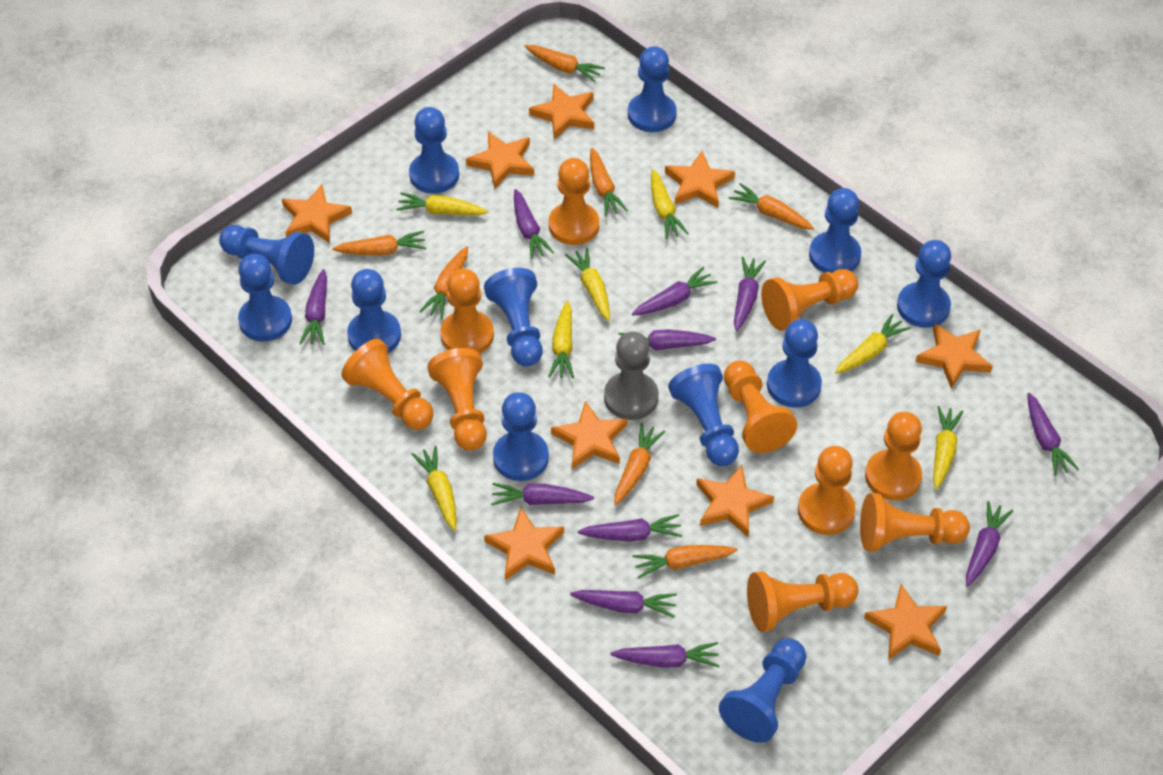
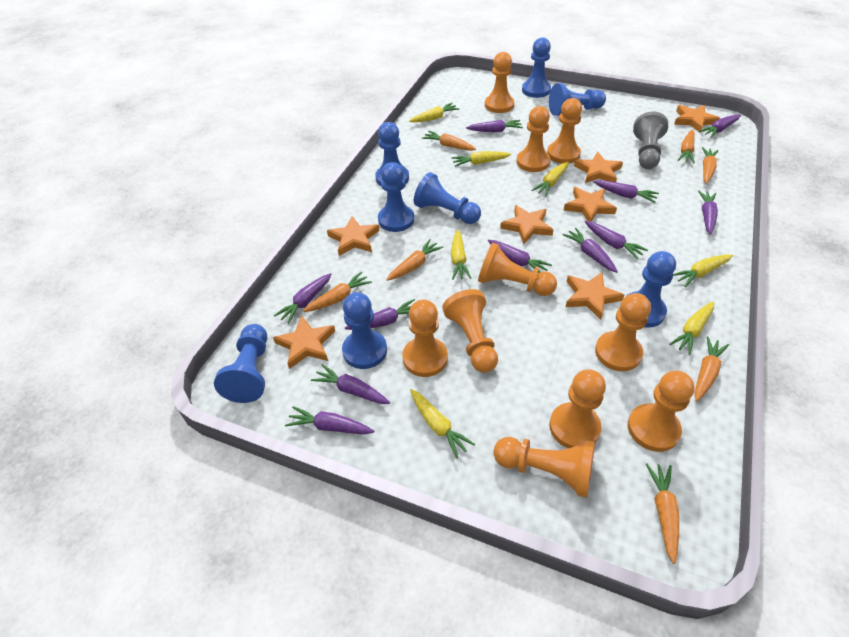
blue pawn: [219,225,314,285] [238,254,292,341] [347,269,401,353] [409,107,459,194] [484,268,543,366] [493,392,549,481] [628,46,677,132] [668,364,739,466] [719,638,806,743] [767,319,822,408] [809,188,861,273] [897,240,951,328] = 12 -> [214,324,267,403] [342,292,387,369] [375,122,409,186] [378,162,414,232] [414,172,481,224] [522,37,551,98] [549,83,606,116] [625,251,676,328] = 8
orange star: [282,184,352,243] [466,132,534,188] [484,507,564,580] [529,84,594,139] [551,401,628,469] [665,151,735,208] [696,465,774,537] [864,584,947,660] [915,323,993,389] = 9 -> [273,315,335,369] [327,216,380,256] [500,205,553,244] [564,187,617,222] [566,272,624,320] [574,152,623,183] [674,105,720,133] = 7

